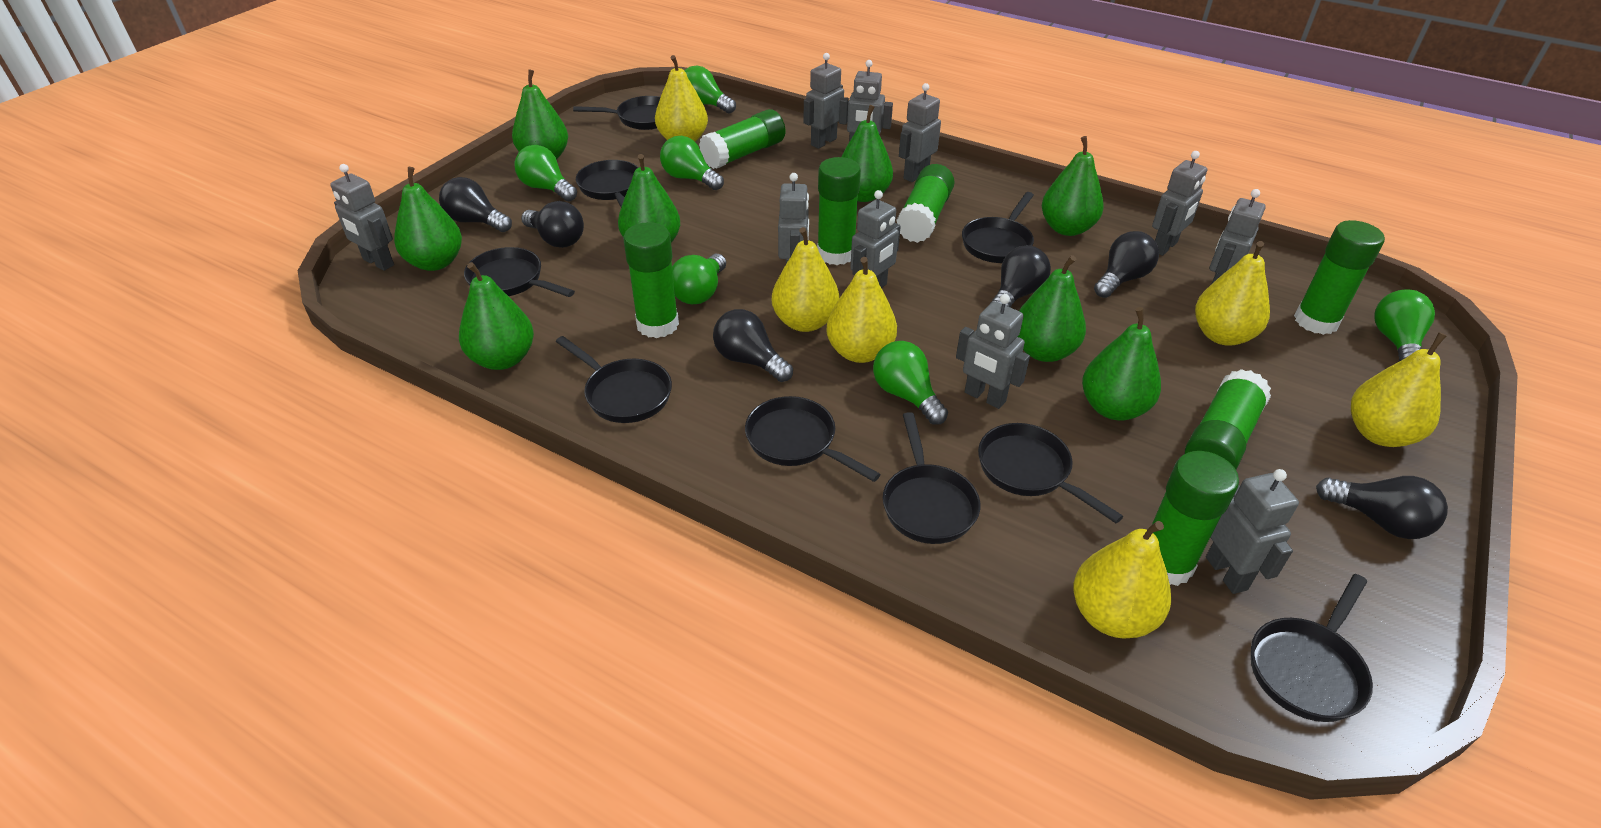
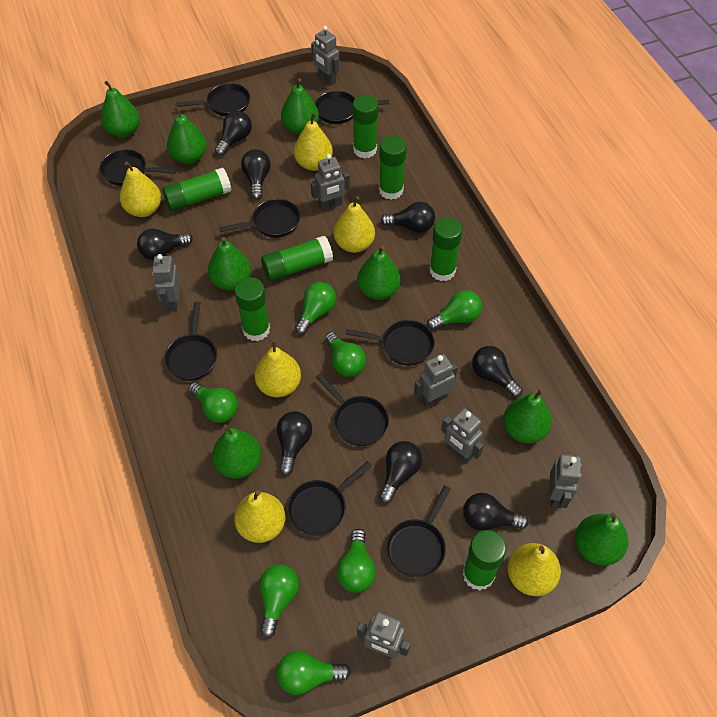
black light bulb: [439,177,512,232] [521,201,584,248] [713,309,793,382] [990,245,1051,307] [1094,231,1159,298] [1316,476,1448,539] = 6 -> [137,229,193,260] [215,111,252,156] [241,149,271,200] [277,411,312,476] [379,441,422,503] [381,202,435,233] [463,493,529,531] [472,346,523,397] = 8
green light bulb: [514,145,577,201] [660,136,724,190] [672,254,726,304] [684,66,736,114] [873,341,948,425] [1374,289,1435,361] = 6 -> [188,382,238,423] [259,564,299,638] [277,651,351,695] [295,282,336,335] [325,332,366,377] [337,529,376,593] [427,290,482,330] = 7
grey robot: [330,164,394,271] [778,173,809,263] [803,53,844,149] [839,60,893,142] [850,190,901,288] [899,83,941,182] [956,294,1030,409] [1152,151,1207,256] [1206,469,1299,594] [1210,189,1266,283] = 10 -> [152,254,180,312] [311,26,339,85] [311,154,350,211] [357,612,410,659] [414,354,458,407] [441,408,484,464] [549,453,581,508] = 7

